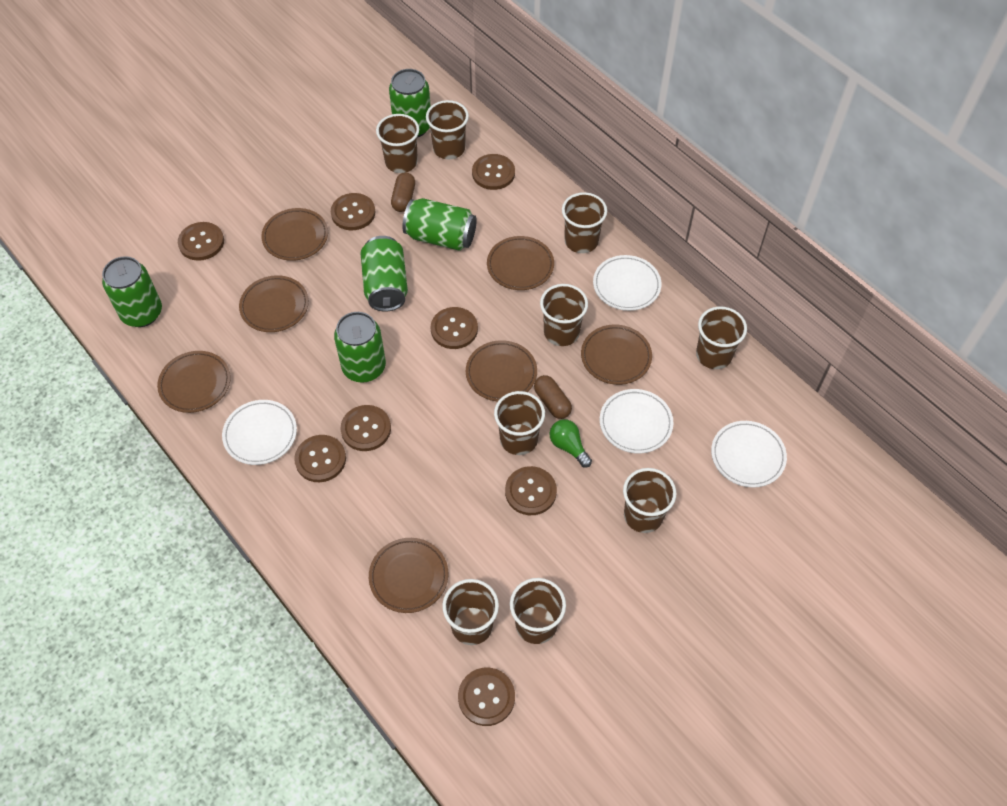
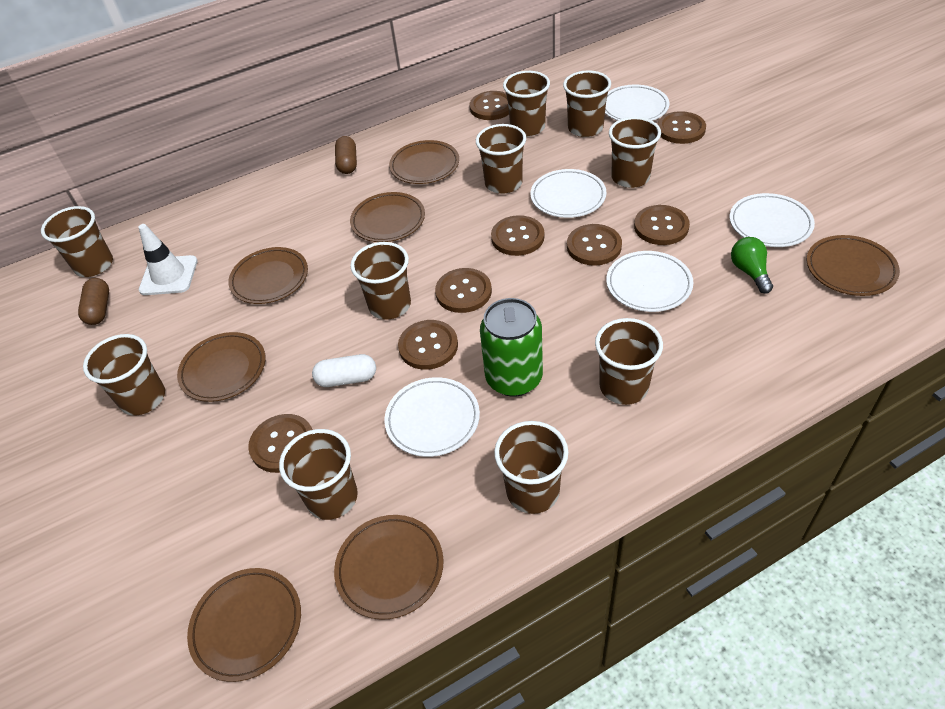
brown cup: [376,114,419,173] [426,100,469,159] [442,579,499,645] [494,391,545,455] [510,578,566,644] [540,284,588,346] [562,192,607,253] [623,468,676,533] [696,307,747,369] = 9 -> [41,206,113,277] [83,334,165,416] [279,429,358,520] [350,242,411,320] [476,124,526,194] [494,421,569,514] [503,71,550,137] [563,70,611,137] [595,318,663,405] [609,117,661,188] = 10
green can: [102,256,162,327] [334,312,386,383] [360,236,408,312] [389,69,431,138] [403,198,477,251] = 5 -> [480,298,543,397] = 1
white capsule: none = 0 -> [312,354,376,387] = 1
white plate: [222,400,297,465] [593,255,662,311] [599,389,673,454] [711,421,787,488] = 4 -> [384,377,480,457] [530,169,606,218] [605,85,670,121] [606,251,694,312] [730,193,815,247] = 5
white traffic cone: none = 0 -> [138,224,198,295] = 1

